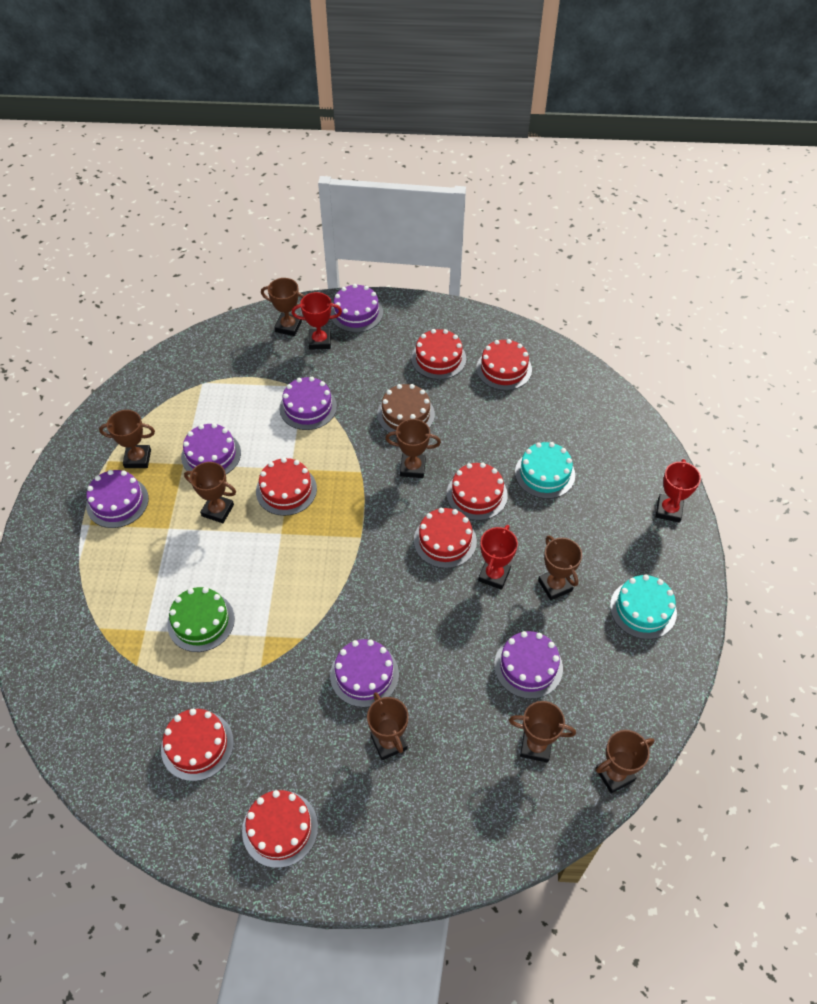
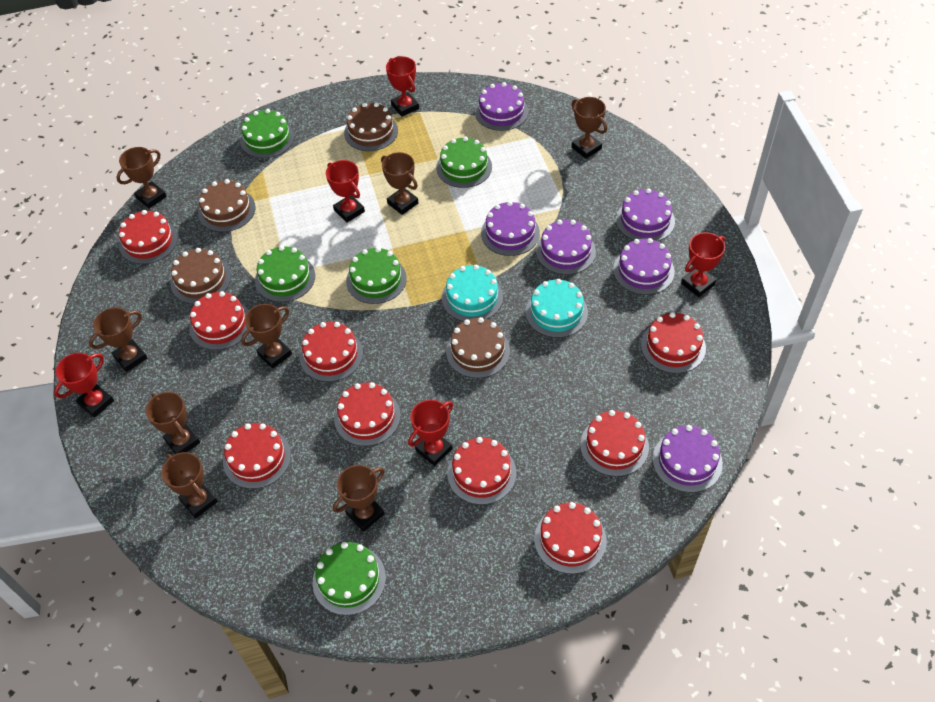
brown cake: [377,384,435,436] = 1 -> [171,248,231,304] [198,179,256,232] [344,102,398,151] [446,317,510,378] = 4
green cake: [167,587,235,652] = 1 -> [240,109,294,158] [255,246,315,302] [313,542,386,615] [346,247,407,304] [436,137,492,188] = 5
red cake: [161,709,234,781] [242,790,318,868] [256,458,317,516] [411,329,466,380] [414,508,477,568] [446,462,508,520] [476,339,532,390] = 7 -> [119,210,178,264] [189,291,249,350] [223,423,291,489] [300,322,363,382] [334,382,401,446] [447,437,516,505] [534,502,607,574] [580,410,649,477] [641,312,706,373] = 9
red trophy: [292,292,342,350] [478,525,518,590] [656,459,701,523] = 3 -> [54,353,114,418] [326,160,365,223] [386,56,419,117] [408,400,453,466] [681,232,725,297] = 5

